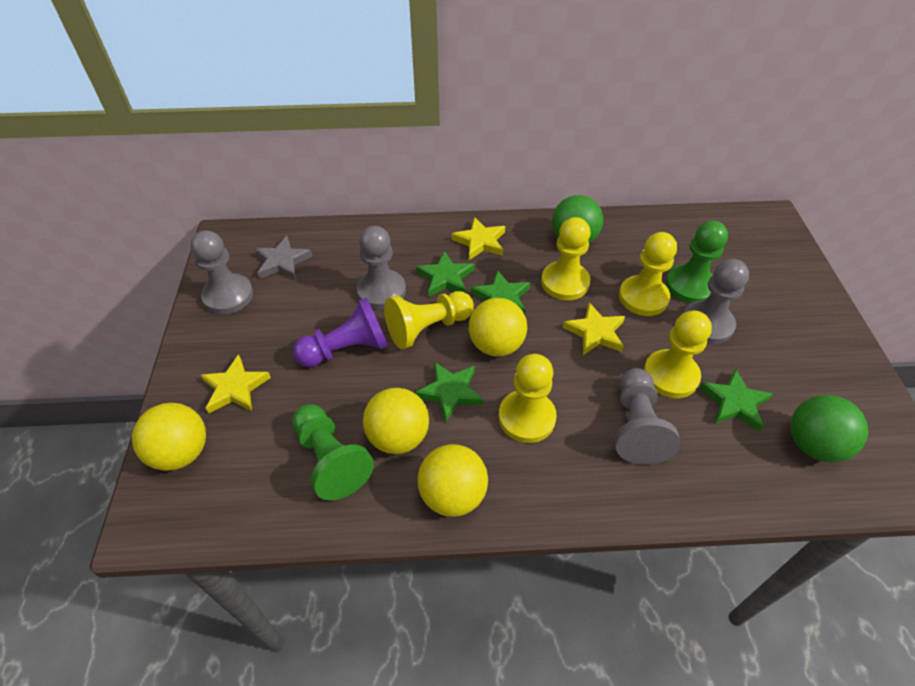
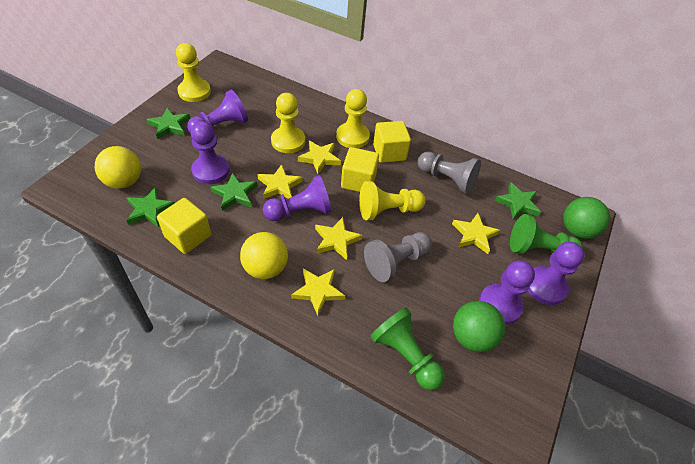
grey pawn: [190,230,253,314] [357,226,406,309] [615,368,680,465] [684,259,749,344] = 4 -> [364,232,432,282] [418,152,481,194] = 2
grey star: [255,236,313,279] = 1 -> none = 0
purple pawn: [293,297,388,367] = 1 -> [187,90,248,133] [190,121,229,184] [263,175,332,221] [479,260,535,325] [528,242,584,305] = 5
yellow ball: [132,403,206,471] [363,388,429,454] [417,444,488,517] [469,298,527,357] = 4 -> [94,146,141,189] [240,232,288,279] = 2
yellow cube: none = 0 -> [157,198,211,254] [341,147,379,192] [373,121,411,163] = 3
yellow pawn: [384,291,474,349] [499,354,557,443] [541,217,591,300] [619,232,677,316] [644,311,712,398] = 5 -> [176,43,211,102] [271,93,305,153] [336,89,370,148] [359,181,426,220] = 4
yellow star: [201,354,271,413] [452,217,505,260] [563,303,625,355] = 3 -> [257,164,303,199] [291,268,345,316] [298,141,341,174] [315,217,363,260] [452,213,500,254] = 5

